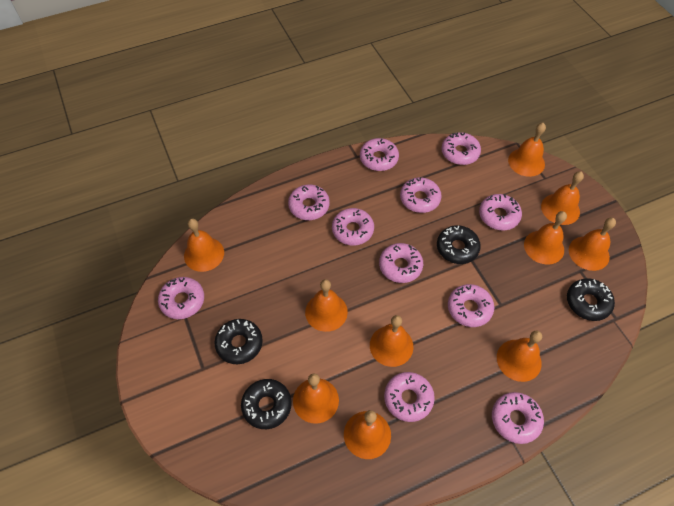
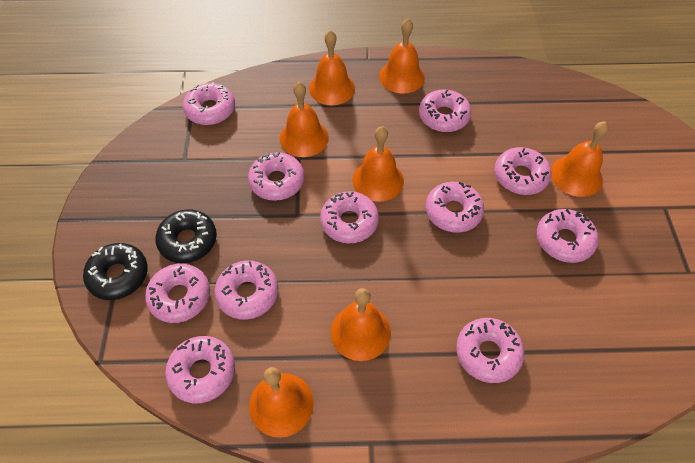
black donut: [215,319,263,364] [241,379,292,429] [437,225,481,264] [567,278,615,321] = 4 -> [83,243,148,300] [155,209,217,263] = 2
orange bell: [184,219,224,272] [293,373,339,424] [305,279,348,332] [344,410,391,459] [370,315,413,367] [497,330,542,382] [508,123,546,177] [524,211,567,265] [541,171,584,225] [569,218,616,271] = 10 -> [249,367,314,438] [280,82,329,157] [309,30,355,105] [331,288,391,361] [352,126,404,202] [379,19,425,94] [551,121,609,197] = 7

